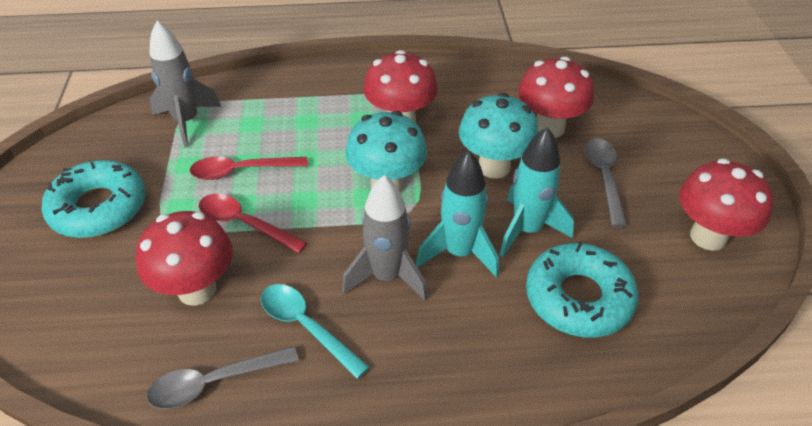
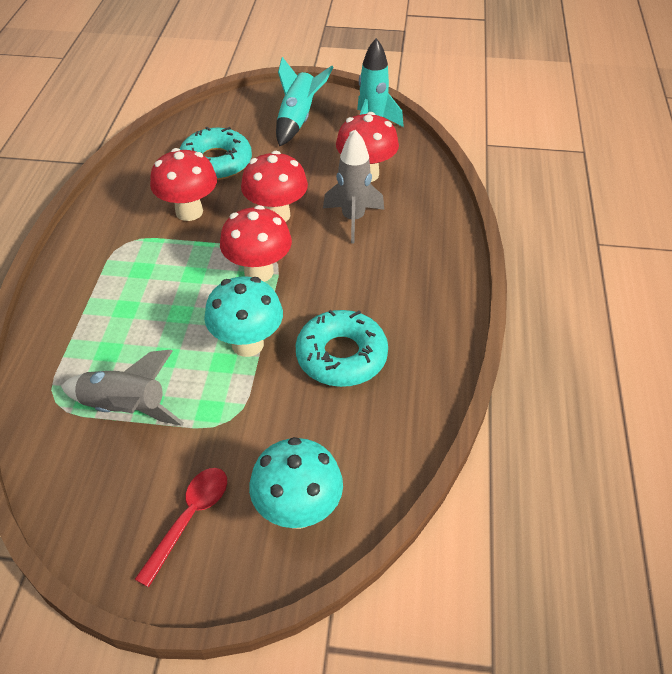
grey spoon: [146,346,299,409] [584,138,627,227] = 2 -> none = 0
red spoon: [190,156,308,180] [199,194,307,253] = 2 -> [135,468,227,587] = 1
turquoise spoon: [261,284,370,379] = 1 -> none = 0

